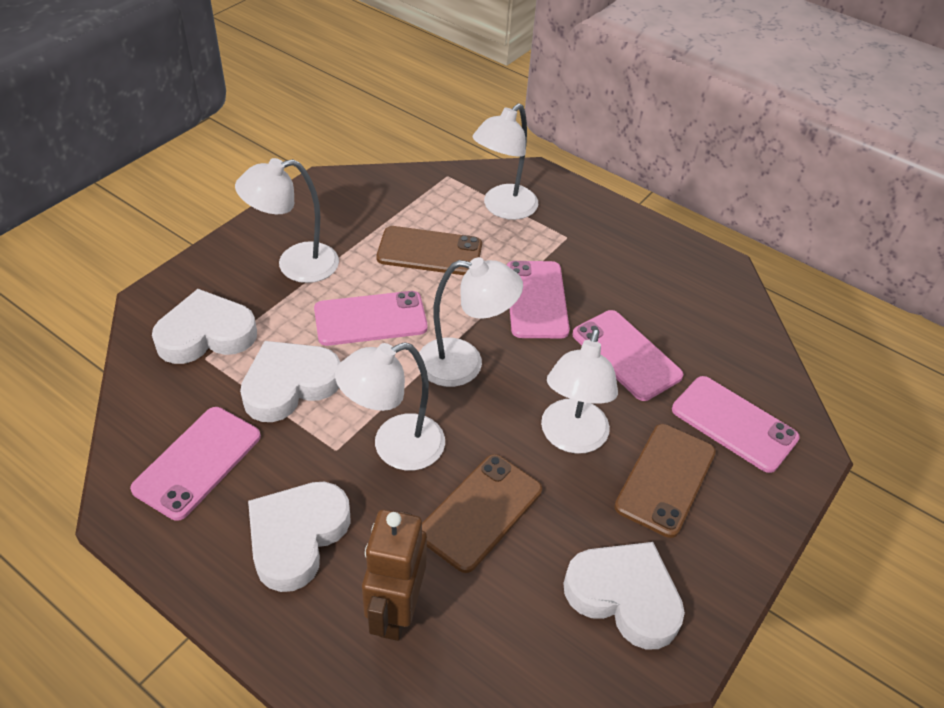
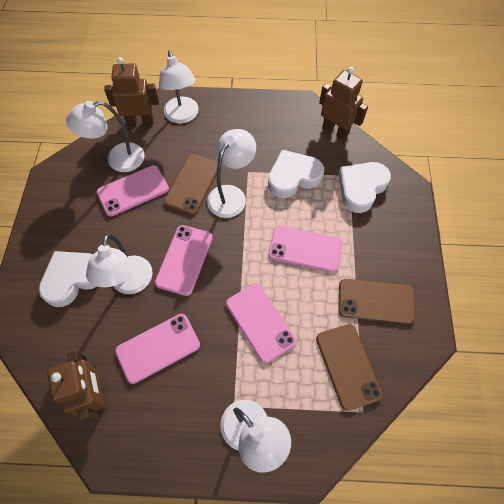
brown robot: [362,509,427,641] = 1 -> [47,351,105,423] [104,57,159,126] [319,67,368,140] = 3
white heart: [152,289,257,364] [240,341,340,422] [248,482,351,592] [563,542,685,650] = 4 -> [39,251,97,307] [268,150,324,198] [338,162,391,213] = 3

